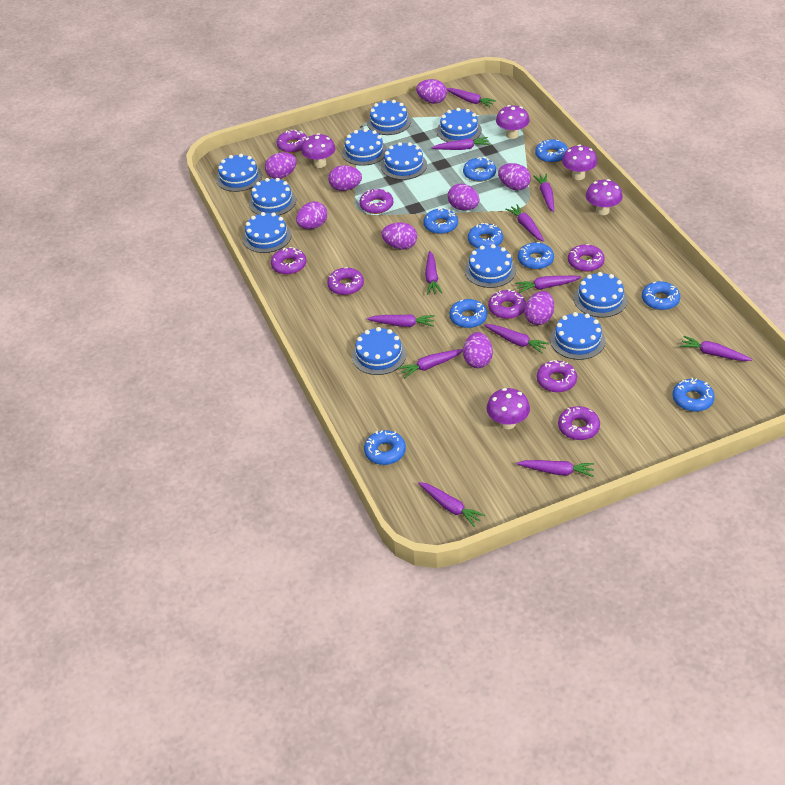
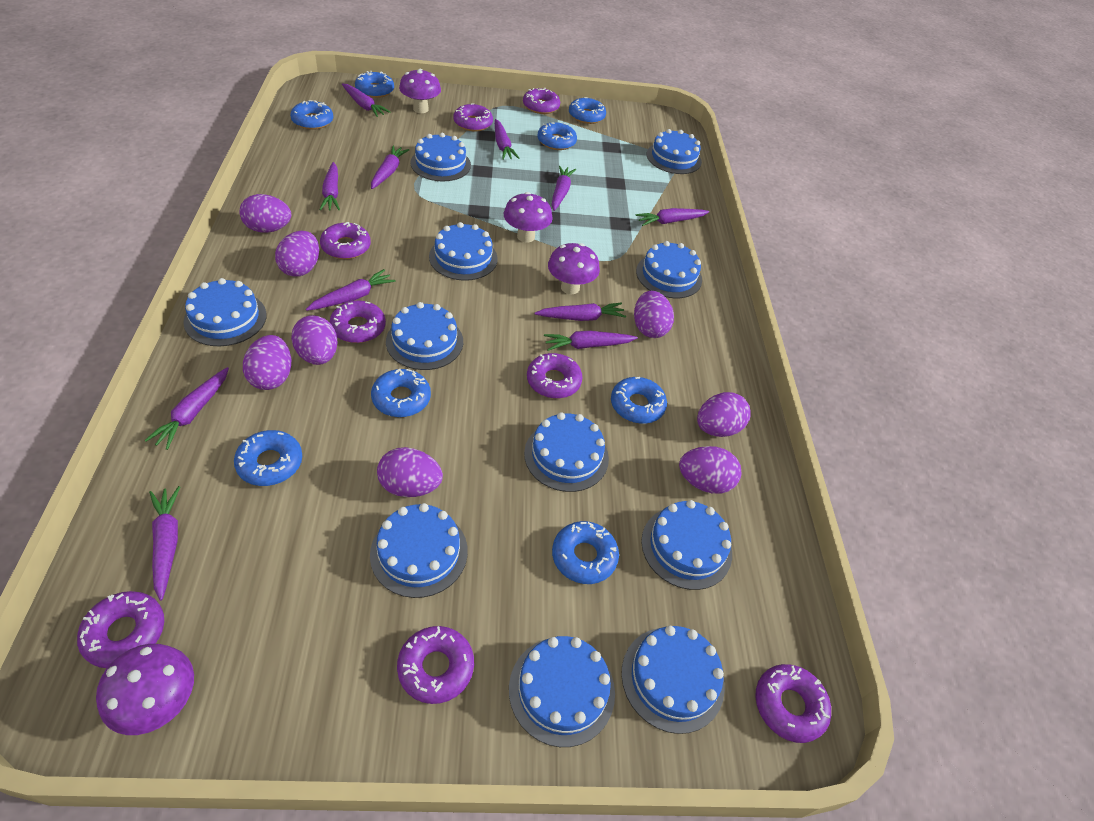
blue donut: [364,430,406,465] [423,208,458,234] [449,299,487,328] [463,157,496,182] [468,223,503,248] [518,242,554,270] [535,139,568,163] [642,281,680,310] [672,378,715,412] = 9 -> [234,430,302,486] [290,100,333,130] [355,71,394,98] [371,368,431,417] [537,122,577,150] [552,521,619,584] [569,97,606,124] [611,377,667,424] = 8
purple carrot: [367,314,435,327] [398,349,463,378] [418,482,485,527] [425,251,442,295] [431,137,490,150] [446,88,496,107] [484,324,549,353] [505,204,544,242] [515,276,581,293] [517,460,594,477] [533,174,554,212] [680,336,752,361] = 12 -> [145,367,229,450] [149,486,180,601] [306,269,396,311] [319,162,340,210] [342,83,390,117] [371,145,409,189] [495,119,519,160] [534,303,626,321] [544,331,638,351] [552,166,576,211] [636,208,709,226] = 11
purple egg: [265,152,297,179] [296,201,327,229] [328,165,362,191] [382,222,417,250] [416,79,447,104] [448,184,479,211] [463,332,493,368] [498,163,531,191] [524,291,554,325] = 9 -> [239,194,291,233] [243,335,291,390] [275,231,319,277] [291,315,337,365] [377,447,443,497] [634,291,674,338] [679,446,741,494] [697,392,751,437] = 8
purple mushroom: [302,133,335,168] [486,388,530,429] [496,105,530,139] [562,145,597,180] [586,179,623,215] = 5 -> [96,644,194,735] [399,69,441,113] [504,192,553,242] [548,243,600,294] = 4

